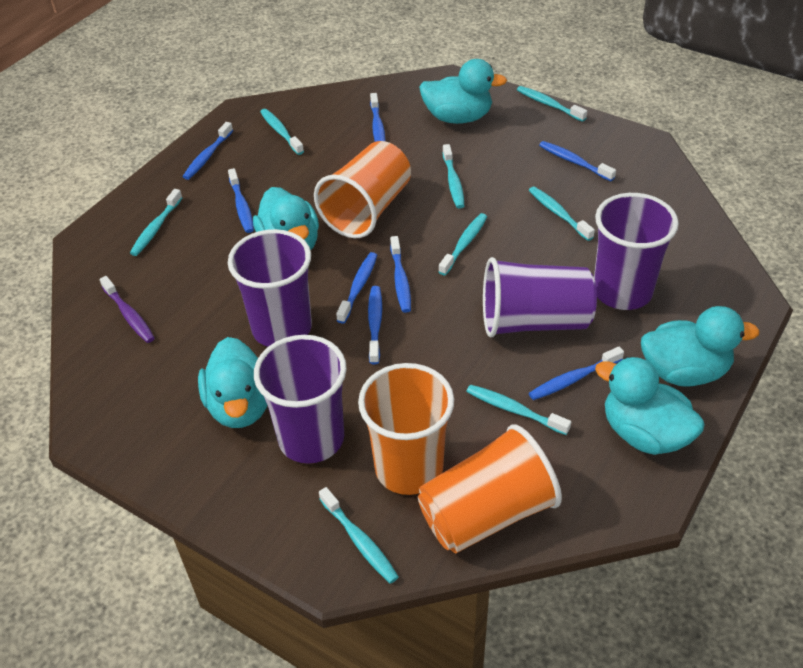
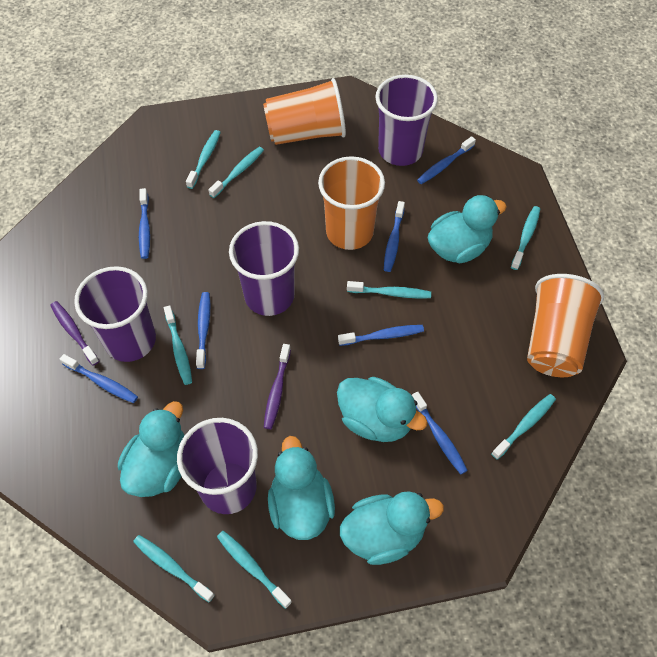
blue toothbrush: [183,122,233,180] [228,168,254,233] [336,252,377,324] [368,286,382,364] [370,93,385,142] [390,236,411,313] [529,346,624,400] [539,141,616,181] = 8 -> [60,354,138,403] [139,188,150,259] [196,292,210,369] [338,325,424,346] [384,201,405,272] [412,392,468,475] [417,136,476,184] = 7
purple toothbrush: [100,276,155,343] = 1 -> [50,301,99,366] [264,344,291,429] = 2

